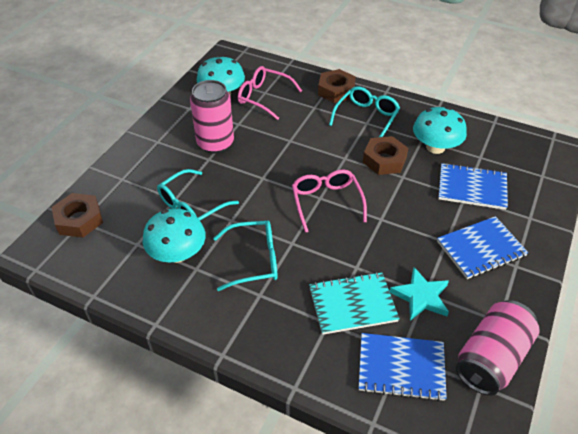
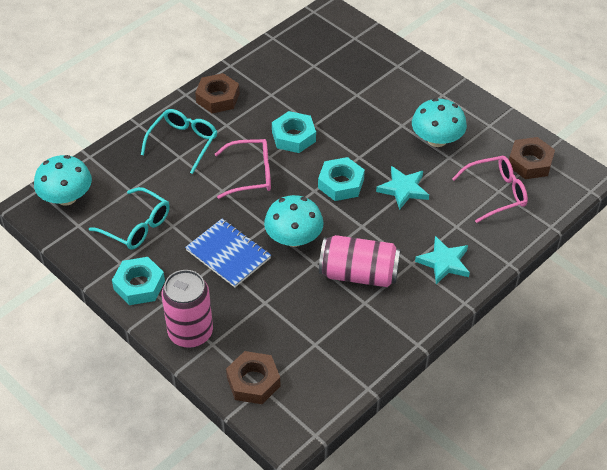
blue notebook: [358,333,447,402] [437,216,529,279] [438,163,508,210] = 3 -> [185,219,271,288] = 1
turquoise glasses: [157,169,239,220] [213,220,278,291] [329,86,400,137] = 3 -> [89,187,170,250] [141,109,217,174] = 2
turquoise notebook: [309,272,400,335] = 1 -> none = 0
turquoise nut: none = 0 -> [112,257,165,305] [272,111,316,153] [318,157,365,201] = 3
turquoise star: [389,267,449,321] = 1 -> [376,166,429,210] [415,236,470,284] = 2

